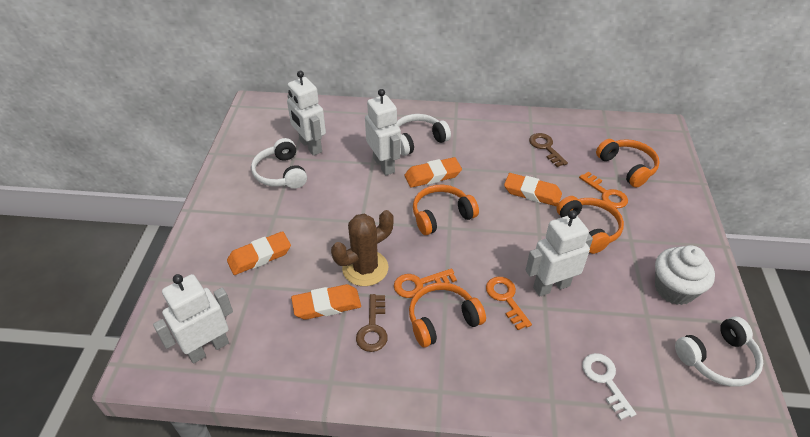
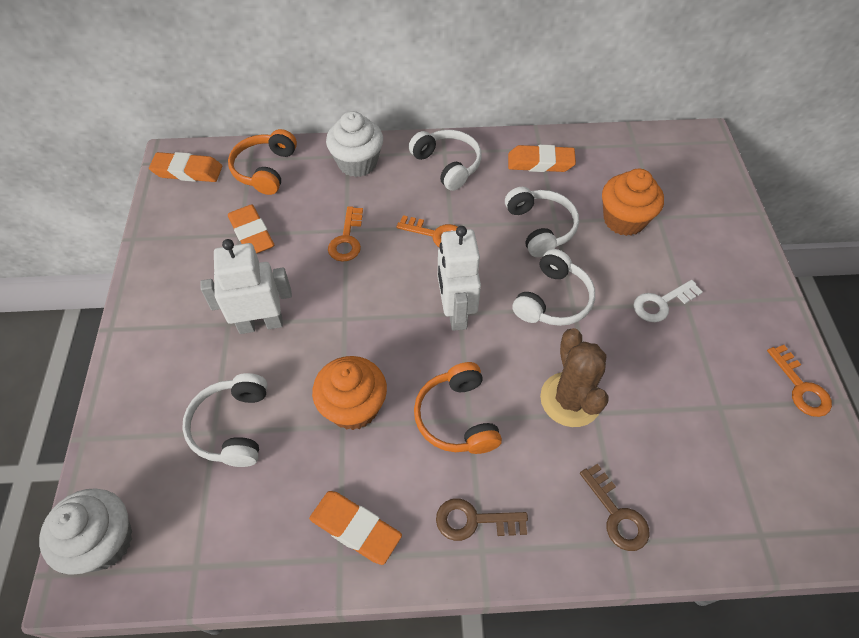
orange cupcake: none = 0 -> [312,356,387,430] [602,169,664,236] = 2
orange headphones: [409,282,486,347] [413,185,479,235] [556,196,624,254] [596,139,660,188] = 4 -> [228,129,297,195] [414,362,502,454] = 2
white cupcake: [655,245,715,305] = 1 -> [39,489,132,575] [326,111,383,177] = 2
white headphones: [251,138,307,189] [396,114,451,156] [675,317,763,387] = 3 -> [182,373,268,467] [409,130,482,191] [505,187,579,257] [512,249,595,326] = 4
white robot: [153,274,233,364] [287,71,326,156] [365,89,401,176] [526,210,593,297] = 4 -> [200,239,292,334] [438,226,481,331] = 2

